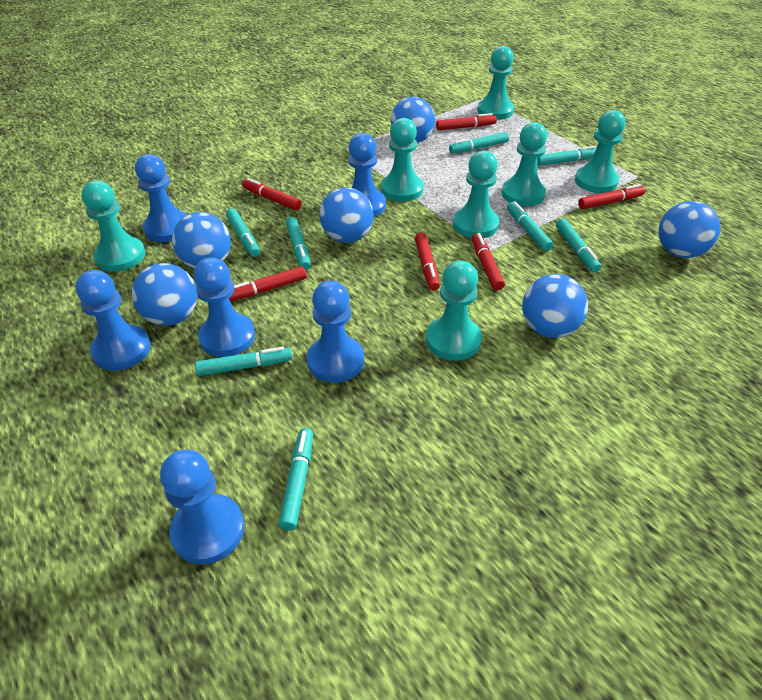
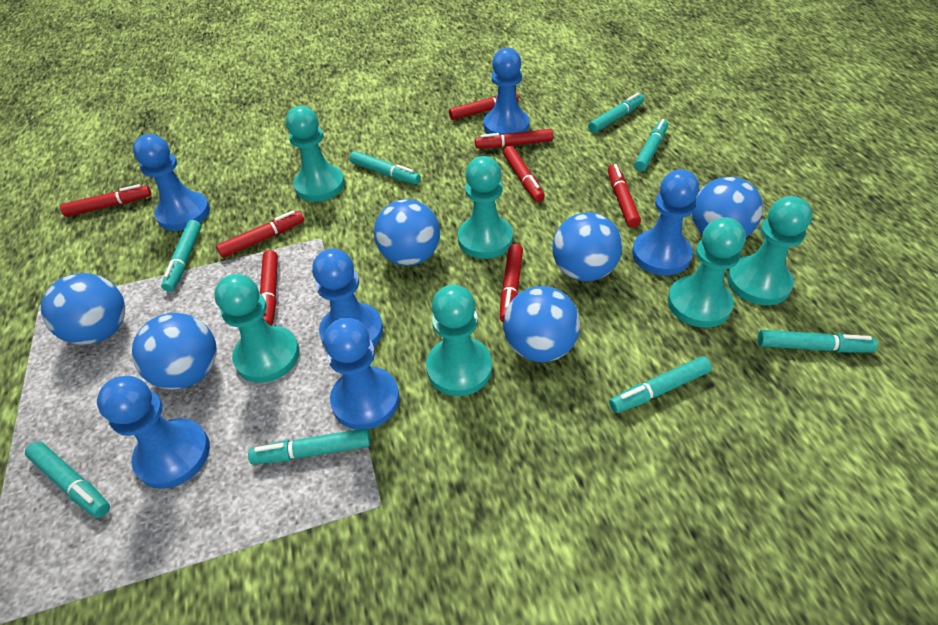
red marker: [229,266,307,301] [242,178,301,210] [415,233,440,290] [436,113,497,130] [472,233,505,290] [578,184,645,209] = 6 -> [60,184,151,217] [216,210,304,258] [260,250,278,326] [449,92,519,120] [475,129,553,149] [500,244,523,322] [503,146,545,202] [608,164,641,228] = 8
turquoise pawn: [81,181,145,272] [381,118,423,202] [426,260,482,361] [453,151,499,238] [477,46,514,120] [502,122,548,207] [575,110,626,193] = 7 -> [214,274,300,383] [286,106,345,202] [426,284,492,396] [458,156,513,259] [667,217,746,328] [727,196,812,305] = 6

